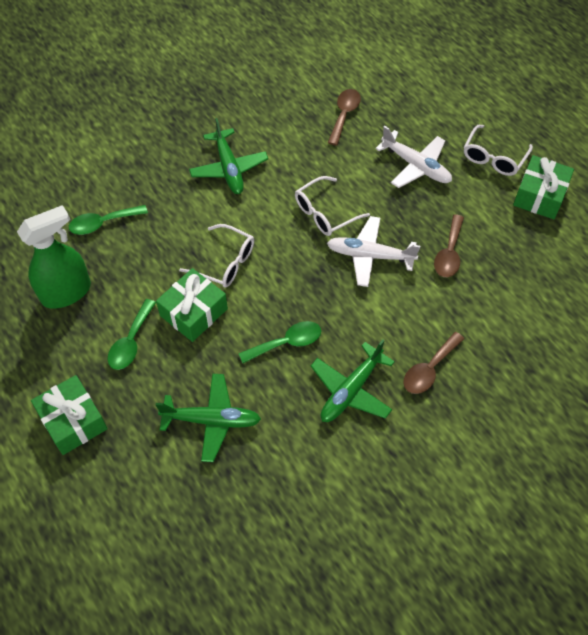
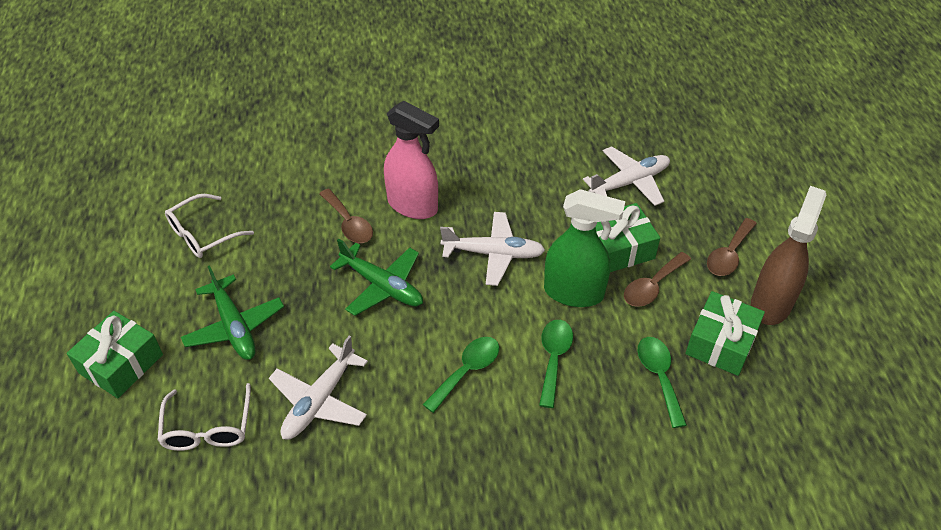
brown spray bottle: none = 0 -> [751,186,826,325] = 1
green plane: [156,374,261,462] [189,118,268,194] [311,340,395,422] = 3 -> [181,266,284,360] [330,238,423,316] = 2
pink spray bottle: none = 0 -> [384,101,439,219] = 1
white glasses: [179,224,254,288] [295,176,370,236] [464,125,533,176] = 3 -> [157,383,251,451] [165,194,254,258] = 2
white plane: [327,216,420,287] [375,126,452,188] = 2 -> [269,335,368,440] [440,212,545,286] [583,146,670,206] = 3

